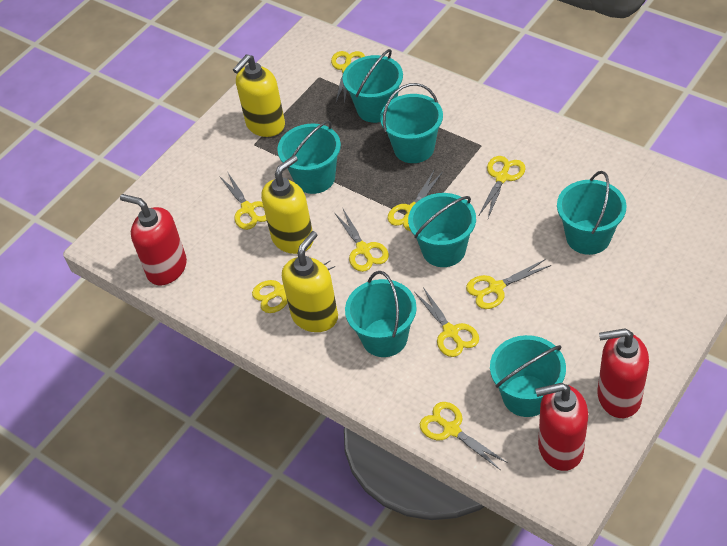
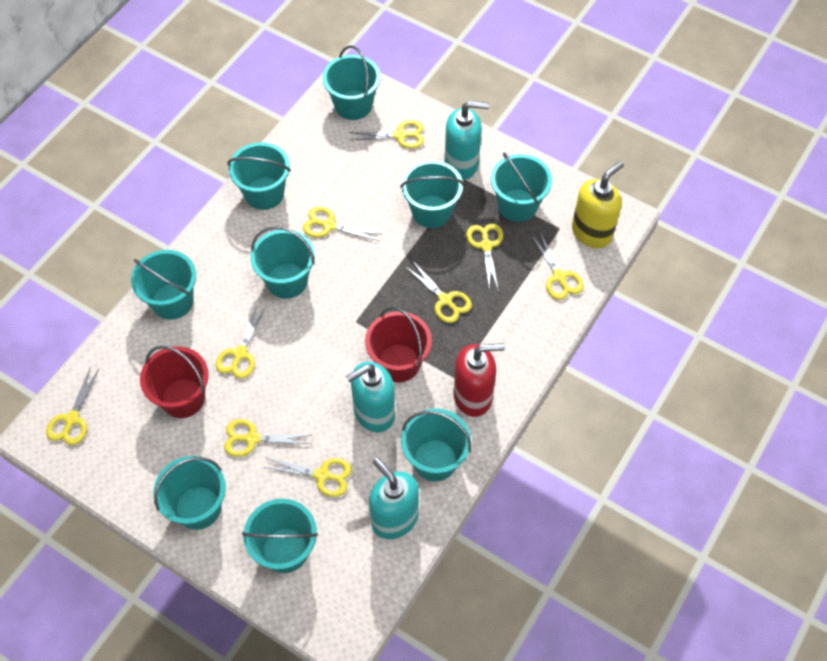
red bucket: none = 0 -> [140,346,209,418] [365,307,432,382] = 2
red soap dispenser: [120,194,187,285] [535,383,588,471] [597,328,649,418] = 3 -> [454,343,505,417] = 1
turquoise bucket: [277,121,341,194] [342,49,403,123] [345,271,417,357] [380,83,443,163] [408,193,476,267] [490,335,566,417] [557,171,627,255] = 7 -> [131,250,196,320] [153,456,226,530] [227,142,291,210] [242,499,318,573] [250,226,315,299] [322,46,381,120] [400,160,464,228] [401,408,471,481] [491,153,552,222] = 9
turquoise soap dispenser: none = 0 -> [346,362,395,433] [369,458,419,539] [445,101,489,180] = 3
yellow soap dispenser: [233,54,285,137] [261,155,313,254] [282,231,338,332] = 3 -> [572,161,624,248] = 1

